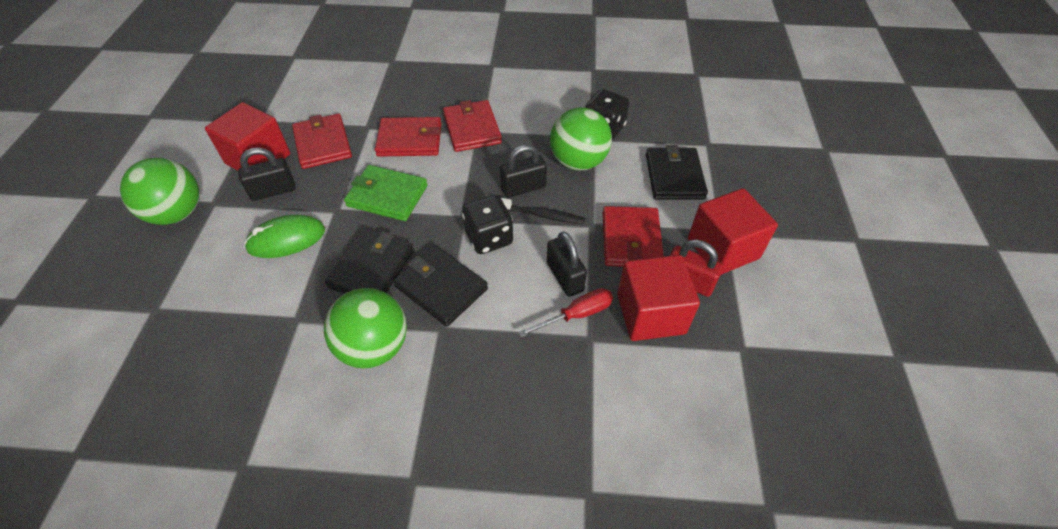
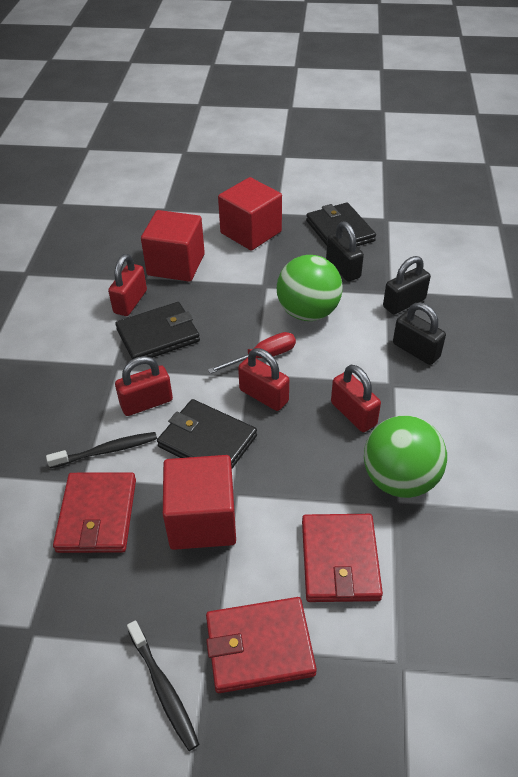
black dice: [462,195,514,254] [585,89,629,140] = 2 -> none = 0
black toothbrush: [501,198,585,224] = 1 -> [46,432,157,468] [127,620,199,751] = 2
green ball: [120,158,199,225] [324,288,407,369] [550,107,612,171] = 3 -> [277,255,343,321] [364,416,447,498] = 2
green mouse: [244,215,325,258] = 1 -> none = 0
green wallet: [344,165,428,221] = 1 -> none = 0
red padlock: [670,240,723,297] = 1 -> [108,254,147,316] [115,356,173,416] [238,348,289,411] [331,365,381,432] = 4
red wallet: [292,113,352,169] [375,117,441,157] [443,100,502,152] [603,206,664,267] = 4 -> [53,472,136,553] [206,597,317,693] [302,514,383,602] = 3

